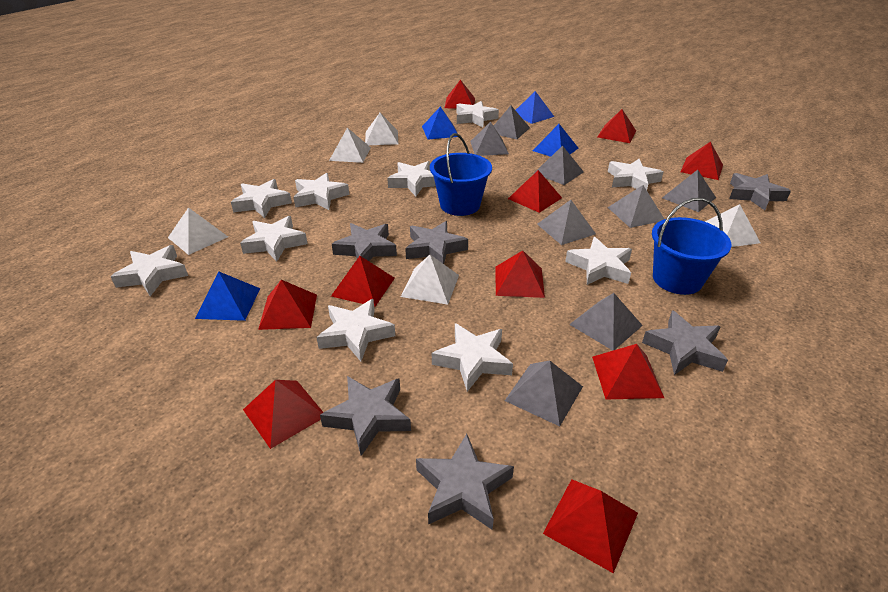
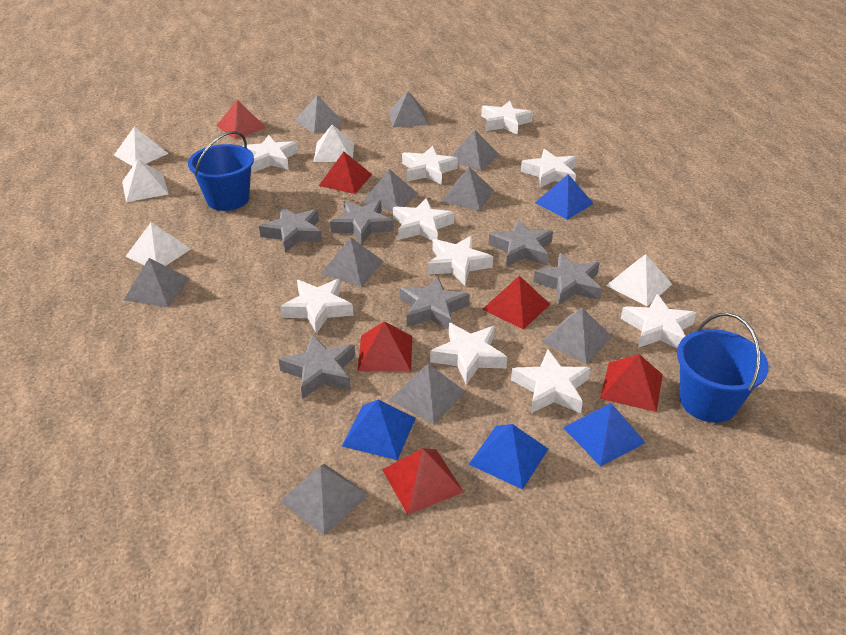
grey pyramid: [470,122,509,156] [494,106,530,139] [505,360,583,426] [533,145,584,185] [537,200,596,245] [569,293,643,350] [608,185,664,228] [662,170,716,212] = 8 -> [124,258,190,307] [280,464,368,536] [295,95,344,134] [321,237,384,287] [362,169,418,212] [389,91,429,127] [389,364,466,425] [441,167,494,211] [452,130,500,171] [542,308,612,364] = 10
red pyramid: [243,380,323,449] [258,280,317,330] [331,256,395,307] [445,79,475,109] [496,250,545,298] [508,170,562,213] [543,479,638,574] [592,344,664,399] [598,109,636,143] [681,141,723,180] = 10 -> [216,100,266,139] [319,152,372,194] [357,321,412,372] [382,448,464,515] [482,276,550,330] [600,354,663,412] = 6

